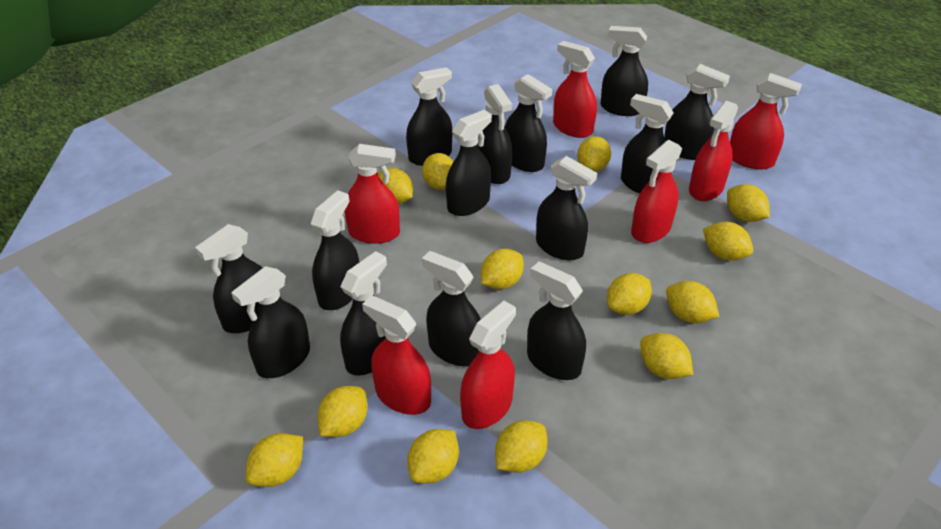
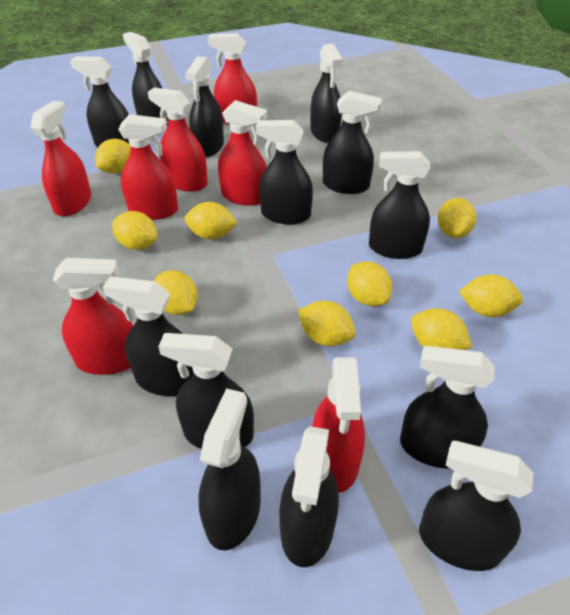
black spray bottle: [195,224,262,333] [231,266,310,378] [311,190,359,310] [340,251,387,376] [406,67,452,166] [422,251,481,366] [446,110,492,216] [477,84,512,184] [505,74,552,172] [527,261,586,380] [536,156,597,260] [601,26,648,116] [621,94,674,193] [664,64,730,160] = 14 -> [70,56,129,147] [103,276,194,396] [123,32,169,125] [158,333,254,449] [185,56,224,158] [199,388,261,550] [256,120,313,224] [279,426,339,567] [310,44,343,143] [323,91,382,194] [369,151,430,259] [400,346,495,469] [419,441,534,571] = 13
yellow lemon: [246,433,303,487] [317,386,368,437] [378,168,413,204] [407,429,459,483] [422,153,454,190] [481,249,524,290] [495,420,548,473] [577,136,611,172] [607,273,652,315] [640,333,693,379] [666,281,719,323] [703,222,753,261] [727,184,770,222] = 13 -> [95,139,131,174] [112,211,157,250] [154,270,198,315] [185,202,237,239] [298,301,356,346] [347,262,392,306] [411,308,472,350] [438,198,476,238] [459,274,523,317] = 9

